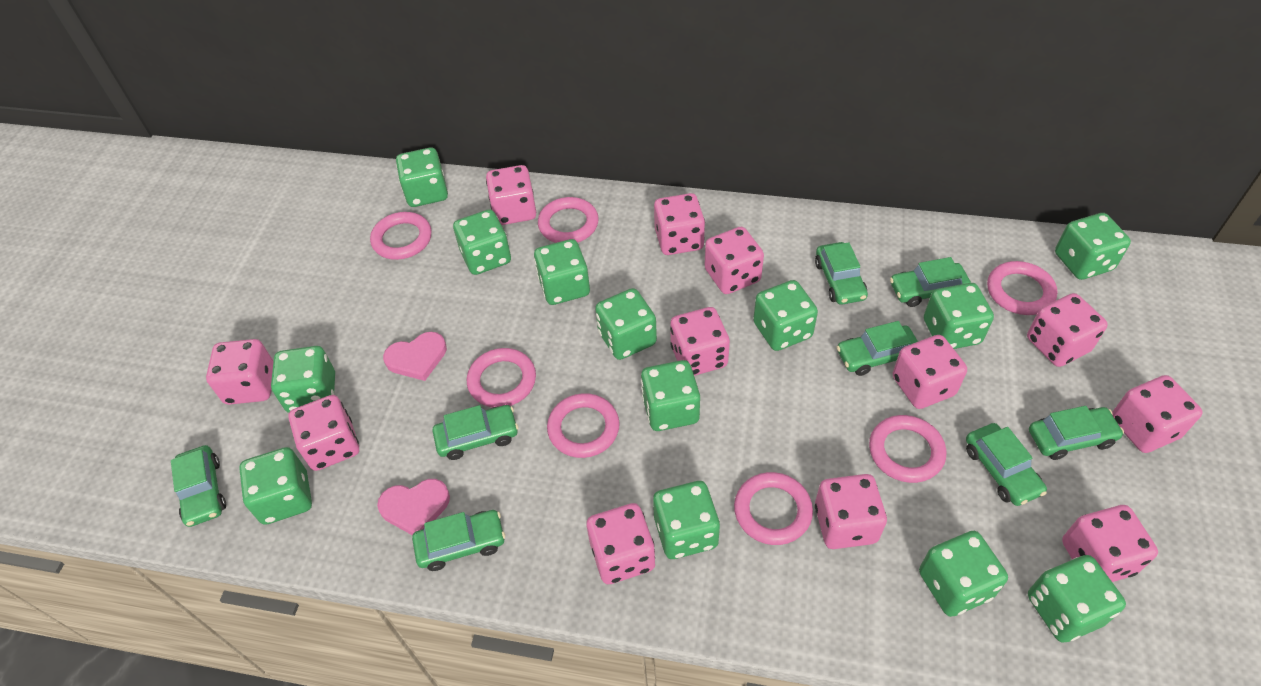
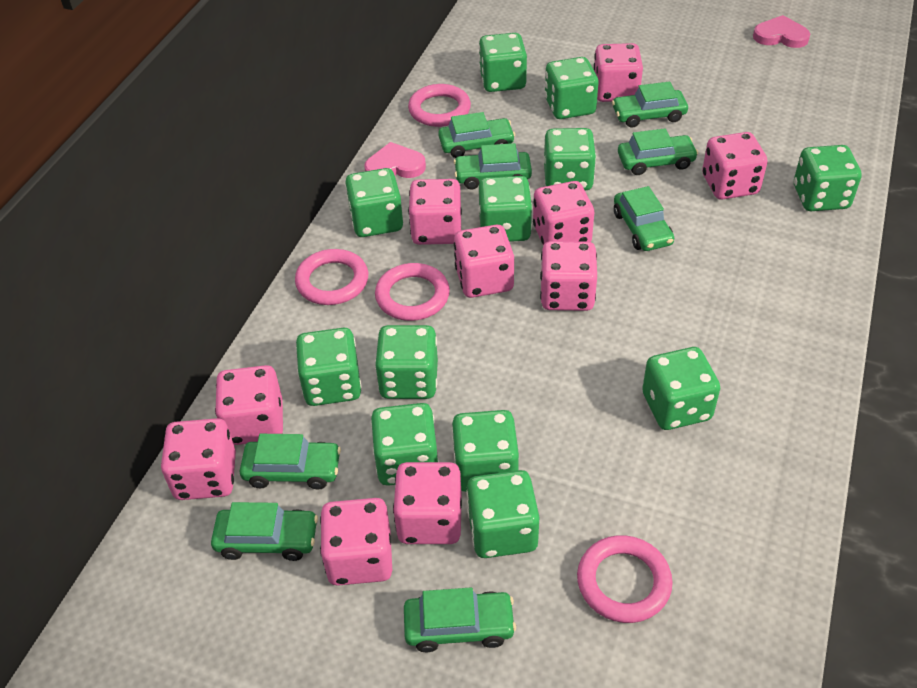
green dice: [239,447,312,525] [271,346,335,413] [396,147,448,207] [453,209,511,275] [534,239,590,305] [595,288,657,360] [641,360,700,431] [653,481,720,559] [753,280,818,351] [919,531,1008,617] [924,283,994,349] [1028,555,1126,643] [1055,213,1131,280] = 13 -> [296,328,362,406] [345,168,403,237] [371,403,439,486] [375,325,438,399] [452,410,519,492] [466,470,539,558] [478,176,532,242] [479,33,527,92] [544,128,596,190] [545,57,599,119] [642,347,720,430] [794,145,862,211] = 12
pink dice: [206,339,274,405] [288,395,359,471] [486,165,536,225] [587,503,655,584] [654,193,705,255] [670,307,730,376] [705,227,764,294] [815,474,887,549] [892,335,967,409] [1027,293,1108,367] [1062,505,1158,582] [1112,375,1203,453] = 12 -> [161,418,236,500] [215,365,283,445] [320,498,392,586] [393,462,462,544] [408,179,462,245] [454,225,514,298] [533,181,594,246] [540,241,597,311] [594,43,643,102] [702,132,768,200] = 10
pink ring: [370,212,432,260] [467,348,536,408] [538,197,599,243] [547,393,620,458] [734,472,813,545] [869,415,946,483] [987,261,1058,315] = 7 -> [295,249,368,305] [375,263,450,321] [408,84,471,127] [577,535,673,623] = 4

